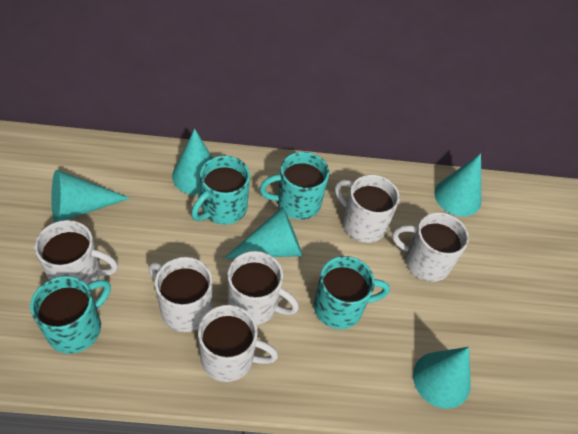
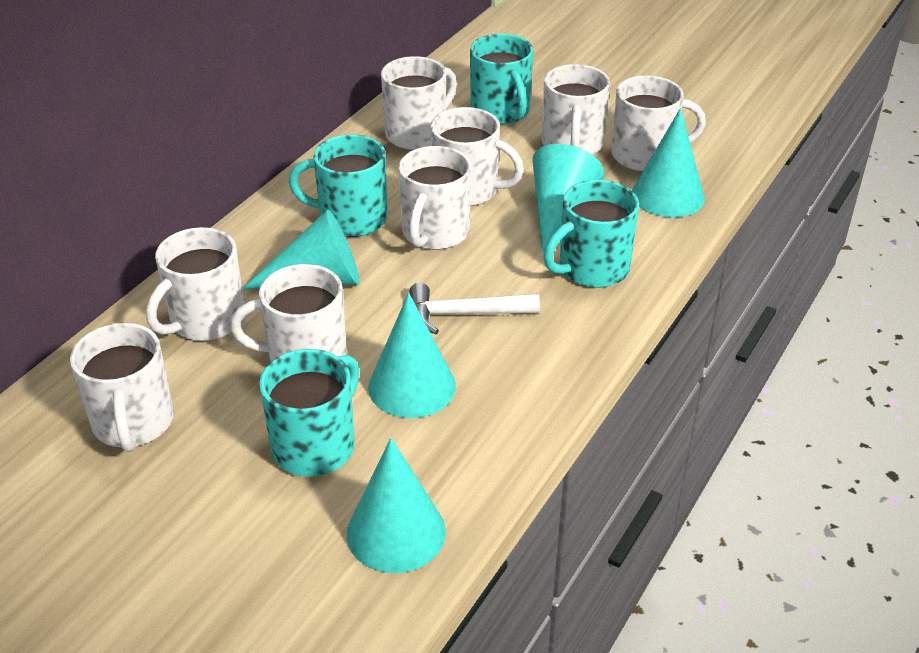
white hammer: none = 0 -> [409,283,540,335] = 1
white mug: [35,220,118,285] [148,257,213,332] [198,305,278,382] [227,251,299,325] [335,175,400,243] [392,212,469,282] = 6 -> [70,323,174,452] [146,227,244,341] [230,264,347,362] [381,56,457,150] [398,146,471,250] [430,107,524,206] [542,64,610,154] [611,75,706,171] = 8

